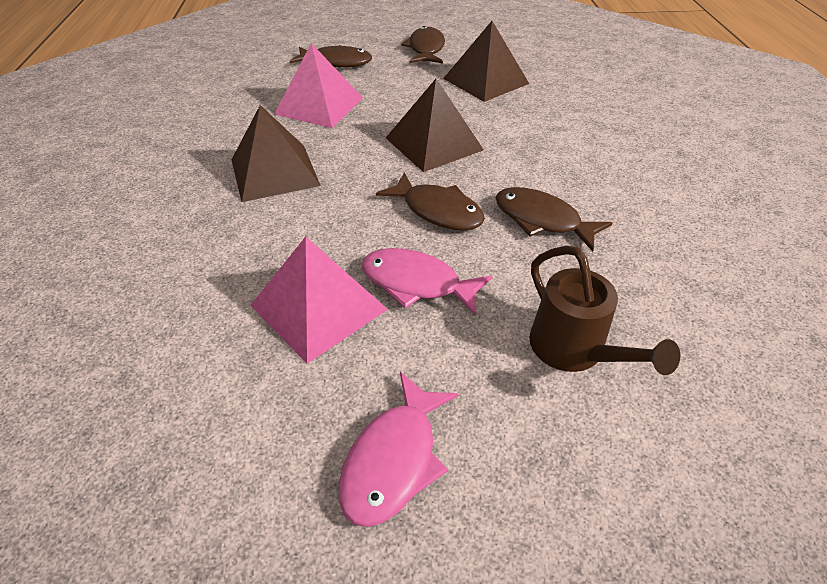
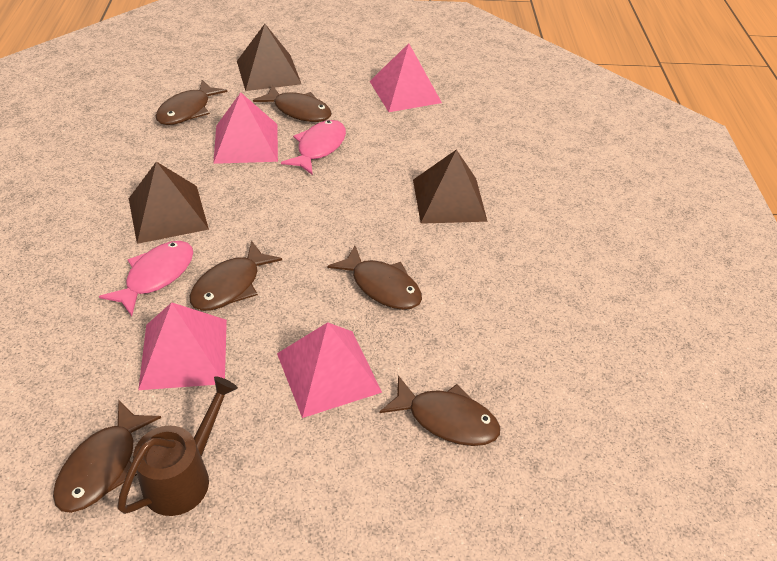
brown fish: [290,45,372,67] [376,173,485,231] [401,26,445,64] [496,187,612,252] = 4 -> [53,400,161,513] [156,80,228,125] [189,240,282,311] [253,85,332,122] [327,246,422,310] [380,375,500,446] = 6
pink pyramid: [250,236,388,364] [274,43,363,128] = 2 -> [138,302,227,390] [213,92,278,164] [277,322,382,418] [370,43,442,112] = 4

